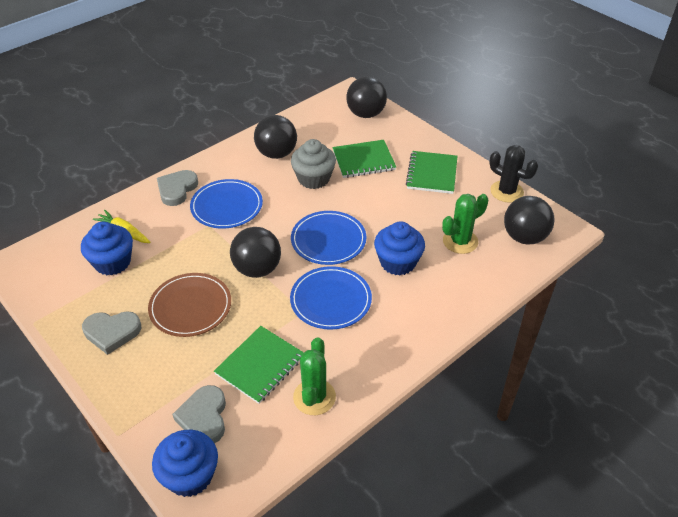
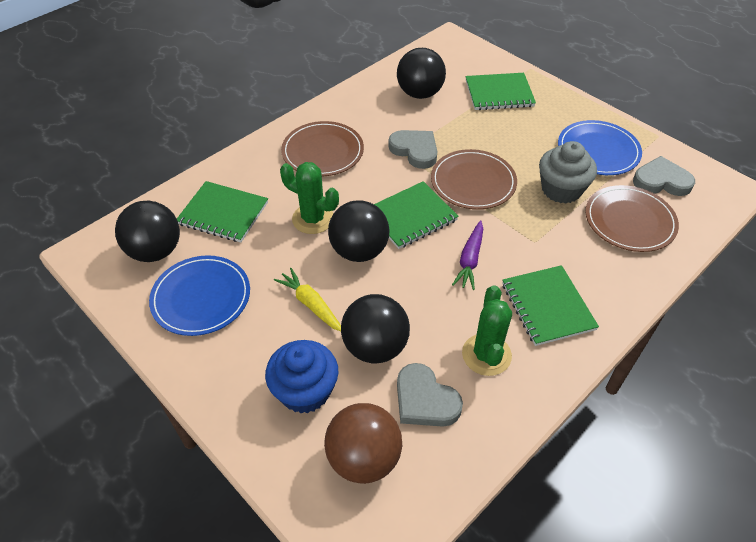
black cactus: [489,145,538,202] = 1 -> none = 0
blue cupcake: [81,221,133,276] [152,430,218,497] [374,221,425,275] = 3 -> [265,340,339,413] = 1
blue plate: [190,179,263,229] [290,266,372,330] [291,211,366,265] = 3 -> [149,255,250,336] [558,120,642,175] = 2
brown ball: none = 0 -> [324,403,402,484] = 1
brown plate: [148,273,231,337] = 1 -> [281,121,364,176] [431,149,517,210] [585,185,679,252] = 3
green notebook: [214,326,304,404] [332,140,396,178] [406,151,457,194] = 3 -> [177,181,268,242] [374,181,459,249] [466,73,536,110] [502,265,599,346] = 4
purple carrot: none = 0 -> [452,220,483,290] = 1

